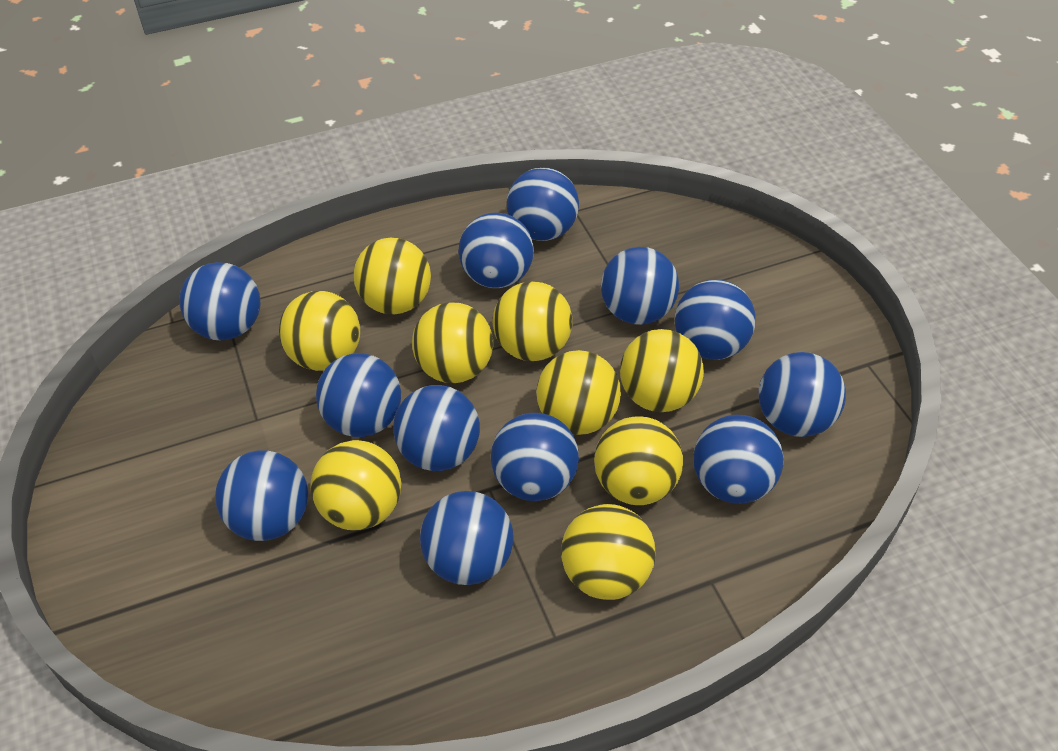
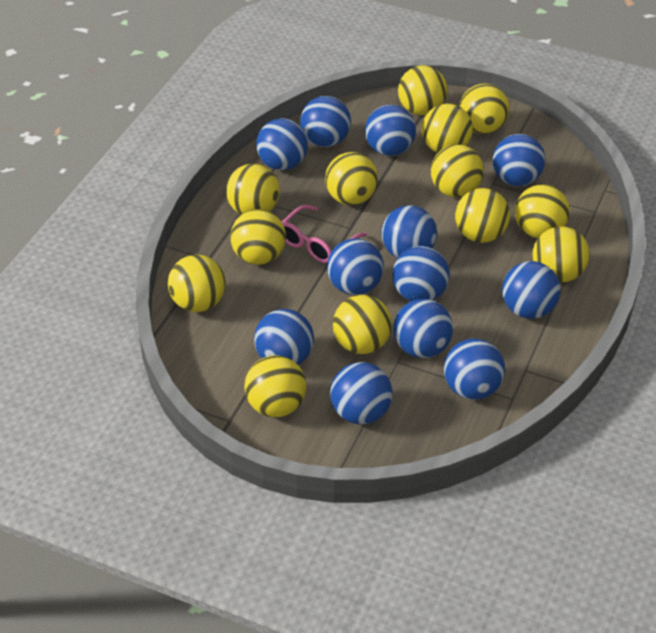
pink glasses: none = 0 -> [282,205,367,263] = 1
yellow ball: [279,291,360,371] [311,440,401,530] [353,238,431,315] [412,302,493,383] [493,281,573,361] [536,350,621,435] [561,504,656,600] [594,416,683,505] [620,329,704,412] = 9 -> [168,255,226,312] [226,164,280,215] [230,209,286,265] [244,355,307,417] [325,152,378,205] [333,295,392,354] [398,66,448,115] [422,104,473,153] [431,144,484,197] [455,188,510,243] [459,83,509,134] [515,184,570,238] [532,226,590,283] = 13

